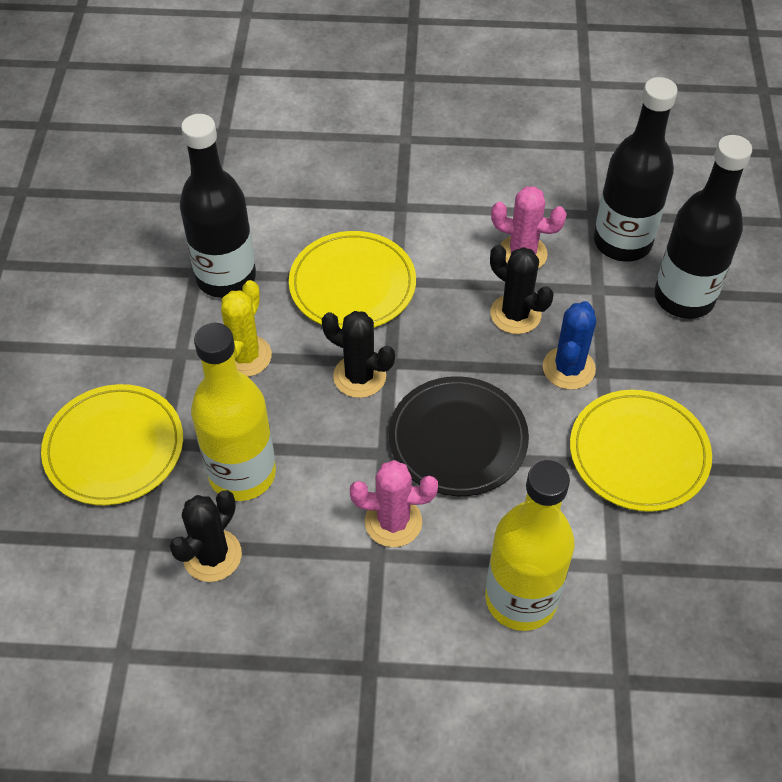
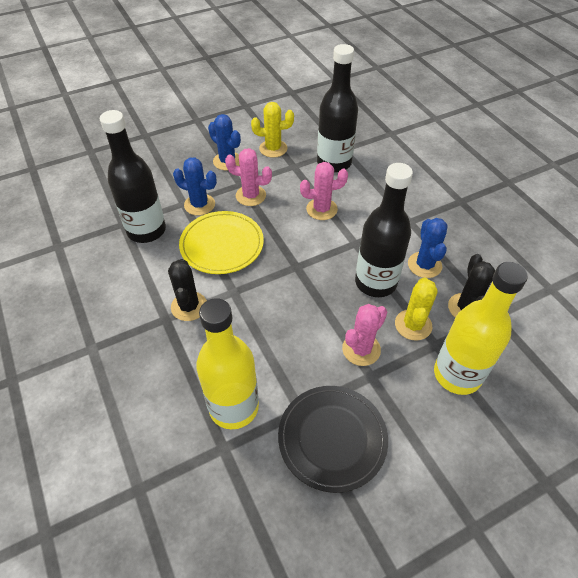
black cactus: [169,490,242,582] [322,311,395,398] [490,245,554,334] = 3 -> [168,259,207,321] [448,254,495,318] = 2
blue cactus: [543,301,596,390] = 1 -> [173,157,217,216] [208,114,241,171] [408,218,448,278] = 3
pink cactus: [350,460,438,547] [491,186,567,269] = 2 -> [225,148,272,206] [300,162,348,220] [342,304,387,366] = 3
yellow cactus: [221,280,272,377] = 1 -> [251,102,294,158] [395,277,438,341] = 2
yellow plate: [41,384,183,505] [289,231,416,329] [570,390,712,512] = 3 -> [179,211,264,274] = 1

